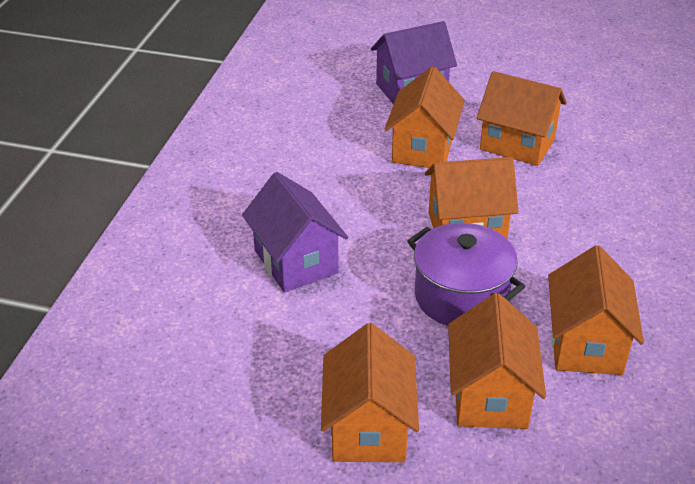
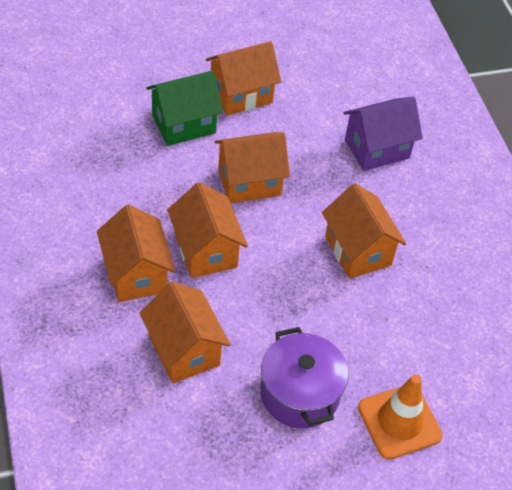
green house: none = 0 -> [146,71,223,146] = 1
orange traffic cone: none = 0 -> [358,374,443,460] = 1
purple house: [242,172,348,292] [371,21,457,105] = 2 -> [343,97,423,171] = 1

